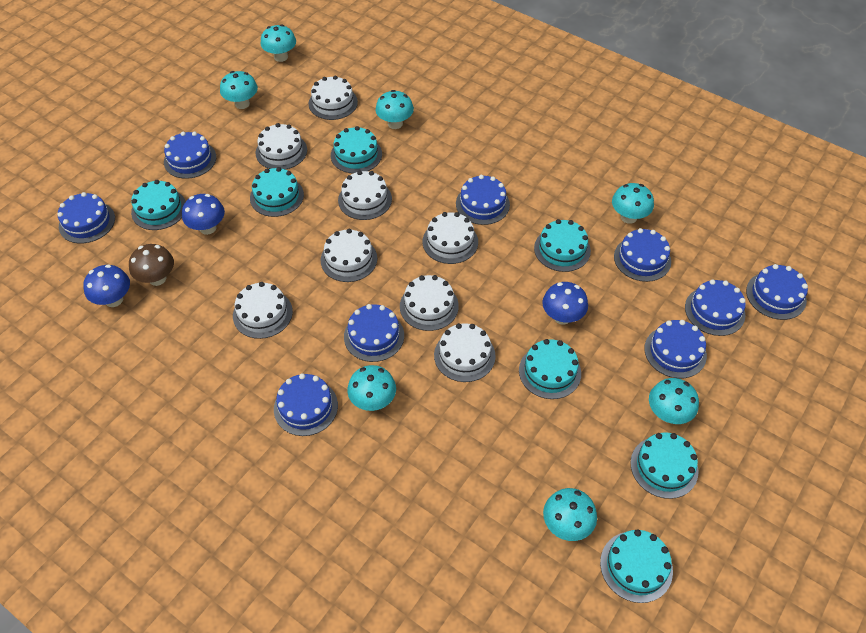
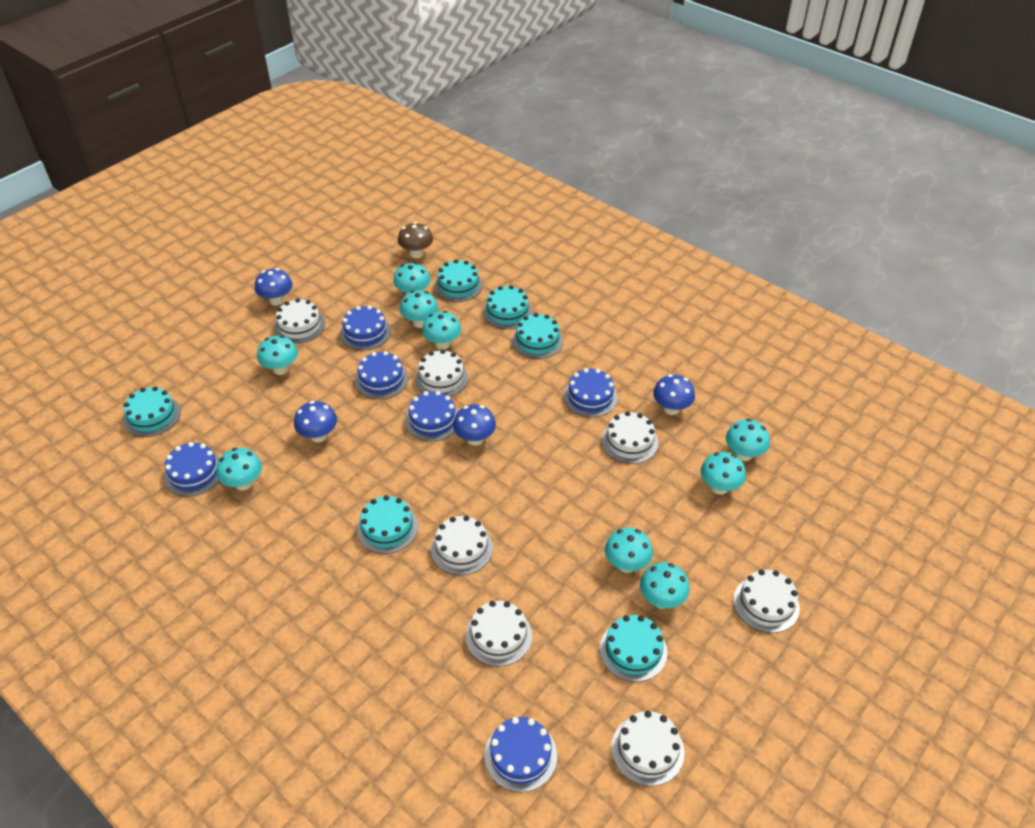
blue cake: [58,192,115,243] [164,132,216,179] [274,373,338,436] [344,304,404,362] [456,175,510,225] [614,228,671,282] [644,320,707,378] [685,279,746,336] [746,264,808,320] = 9 -> [164,442,220,496] [340,305,391,351] [355,351,408,399] [405,391,458,441] [484,717,557,792] [564,368,618,417] = 6
blue mushroom: [83,264,130,307] [182,194,225,235] [542,282,588,324] = 3 -> [255,268,292,306] [294,401,337,443] [453,404,496,446] [653,374,695,415] = 4
turquoise cake: [131,180,186,230] [250,167,304,217] [331,126,382,173] [519,339,581,399] [534,219,591,272] [600,529,673,603] [630,432,699,499] = 7 -> [124,386,181,437] [357,495,418,554] [434,259,483,302] [483,285,533,329] [512,313,563,359] [600,615,667,682] = 6
turquoise mushroom: [220,71,258,109] [260,24,296,62] [347,365,396,411] [376,90,414,129] [543,488,597,541] [612,183,654,224] [649,378,699,424] = 7 -> [216,448,262,491] [257,336,298,375] [393,263,430,294] [400,290,438,328] [422,311,461,350] [605,527,653,573] [640,562,690,609] [701,452,746,495] [726,419,770,461] = 9
white cake: [233,282,293,339] [256,123,307,170] [309,76,358,120] [321,229,377,282] [338,171,392,220] [400,275,459,331] [423,212,478,264] [434,323,496,382] = 8 -> [274,298,325,343] [415,349,468,396] [431,515,493,575] [465,601,532,667] [602,411,658,464] [611,711,685,786] [733,569,800,633] = 7

